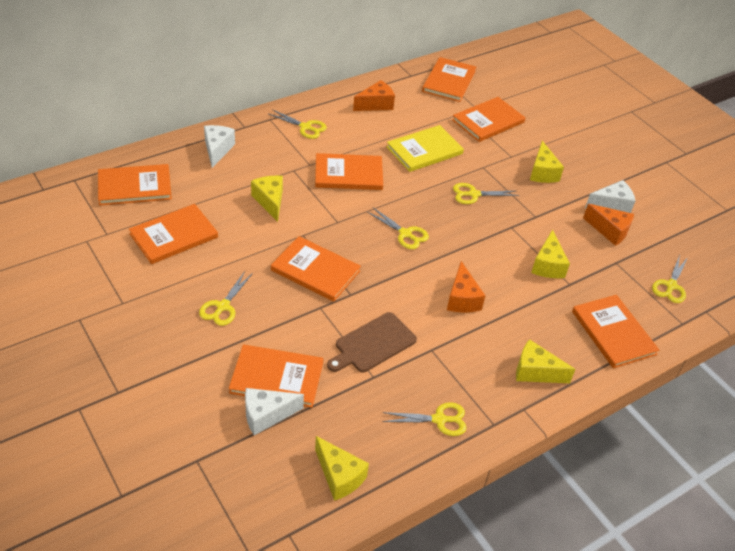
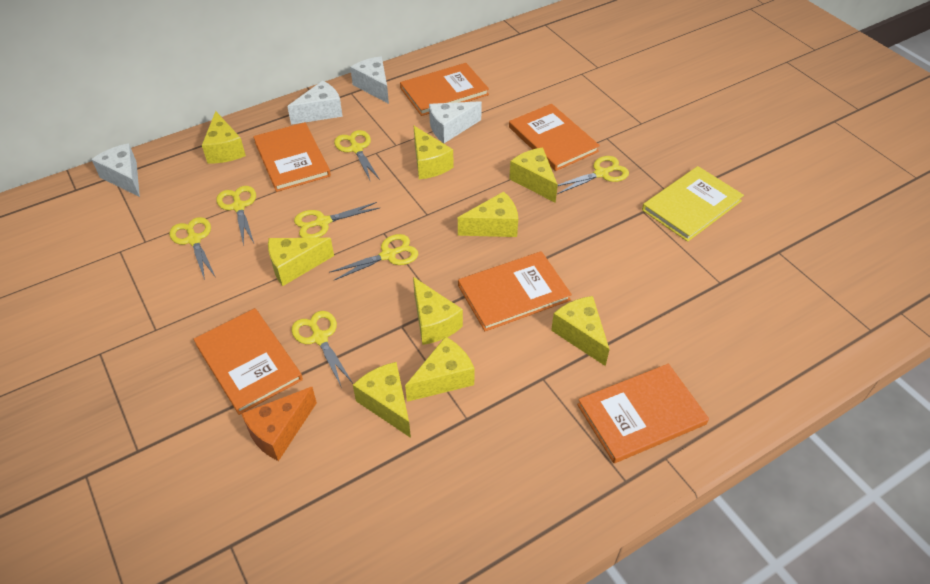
brown cutting board: [327,312,417,372] = 1 -> none = 0
orange book: [98,164,172,205] [129,204,218,264] [229,344,323,408] [271,236,361,302] [315,153,383,190] [422,57,476,102] [452,97,525,142] [572,295,660,368] = 8 -> [194,308,303,415] [253,122,331,192] [400,63,489,116] [458,251,572,331] [509,104,600,171] [577,364,709,463] = 6
orange cheese: [353,80,395,111] [447,261,485,312] [583,204,634,246] = 3 -> [241,387,317,461] = 1
white cheese: [204,125,235,168] [245,388,304,435] [585,180,635,213] = 3 -> [91,143,140,197] [287,81,343,125] [350,57,389,104] [429,101,482,143] = 4
yellow cheese: [251,176,283,222] [315,436,369,501] [516,339,576,383] [530,141,564,183] [531,230,570,278] = 5 -> [202,111,246,163] [268,238,334,286] [353,362,411,438] [405,336,475,402] [413,277,463,345] [414,126,454,179] [458,192,518,237] [509,148,558,203] [551,296,610,366] = 9
yellow scissors: [199,271,253,326] [269,109,327,139] [367,208,429,249] [382,402,467,436] [453,183,519,204] [652,255,688,303] = 6 -> [169,217,215,280] [216,186,256,246] [291,311,353,388] [294,202,380,238] [329,234,418,280] [334,130,380,182] [557,156,629,194] = 7

